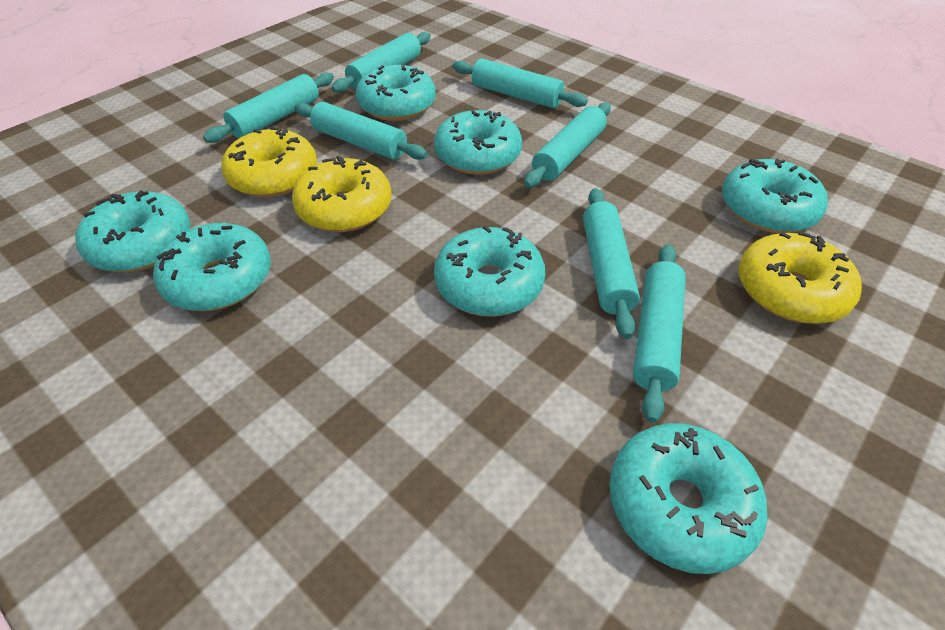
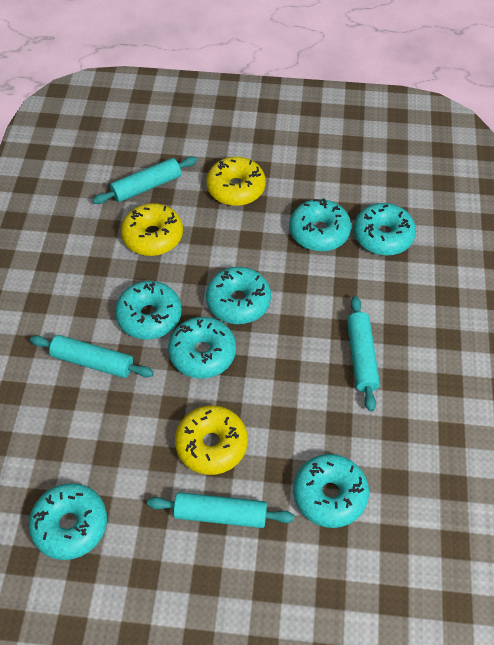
turquoise rolling pin: [203,72,334,143] [294,102,428,160] [331,32,431,93] [452,59,588,108] [524,103,611,188] [583,188,640,339] [633,244,686,423] = 7 -> [30,335,154,378] [93,157,197,204] [147,492,294,528] [347,296,380,412] = 4

